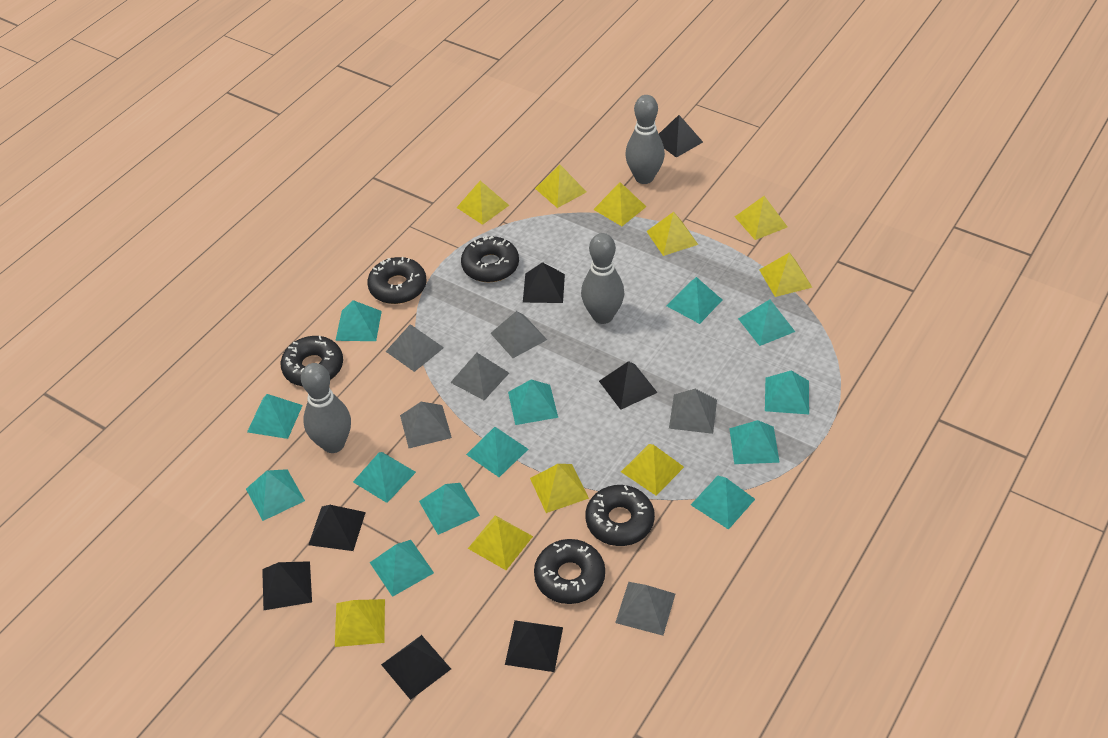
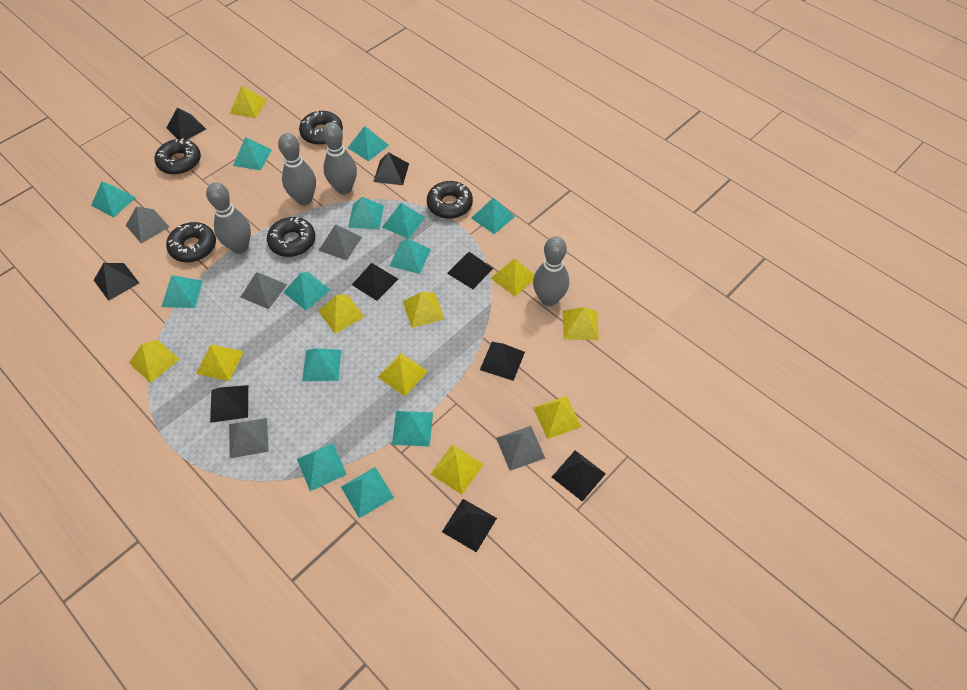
black pyramid: [262,561,312,610] [308,505,366,551] [381,635,451,700] [505,620,563,672] [523,262,565,303] [599,361,658,410] [659,115,703,158] = 7 -> [94,263,139,301] [166,108,206,140] [210,385,248,423] [352,263,398,301] [373,152,409,185] [442,499,497,553] [447,252,493,289] [480,342,525,381] [552,450,606,502] = 9
grey bowling pin: [301,363,351,453] [581,233,624,324] [625,95,665,184] = 3 -> [206,183,251,254] [278,133,316,205] [322,122,357,195] [533,237,569,306] = 4
grey pyramid: [385,324,444,372] [400,402,452,448] [450,353,509,400] [490,311,547,358] [615,582,675,636] [669,389,717,434] = 6 -> [126,206,169,243] [229,418,269,458] [241,272,287,309] [318,224,362,260] [496,426,545,471] = 5

